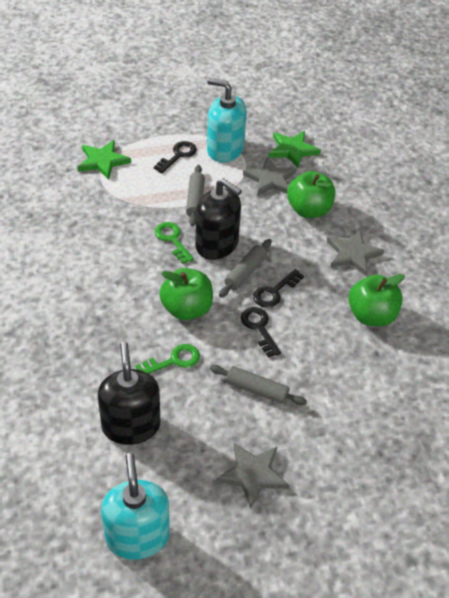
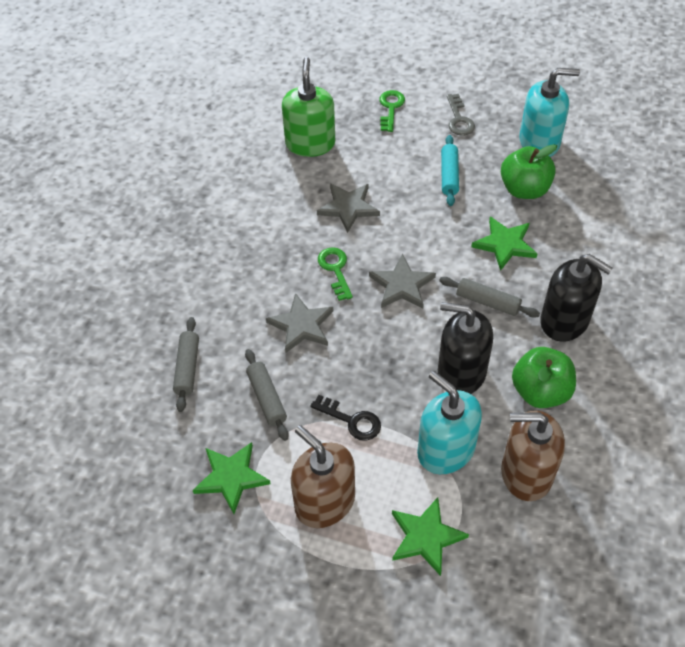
black key: [154,141,197,173] [241,307,281,357] [253,269,304,308] = 3 -> [310,395,381,441] = 1
brown soap dispenser: none = 0 -> [291,425,355,528] [501,410,565,501] = 2
green apple: [159,268,213,320] [287,171,335,218] [348,274,405,326] = 3 -> [501,144,557,199] [512,347,576,408] = 2
green soap dispenser: none = 0 -> [282,57,335,157] = 1
green star: [78,140,131,180] [269,131,321,168] = 2 -> [193,442,271,514] [392,497,469,576] [471,217,538,271] = 3
grey key: none = 0 -> [447,94,475,136] = 1
turquoise rolling pin: none = 0 -> [441,135,459,206] = 1

